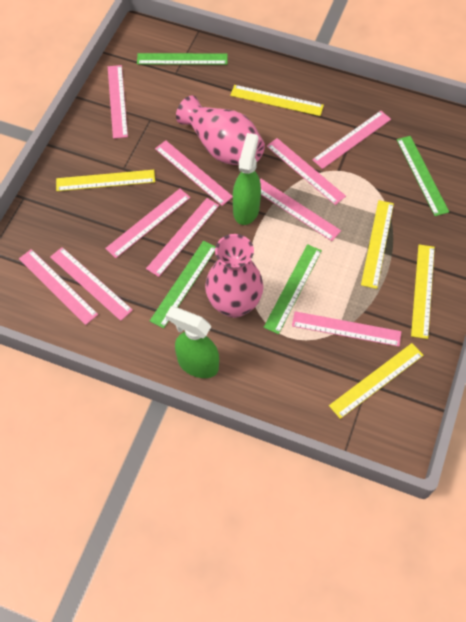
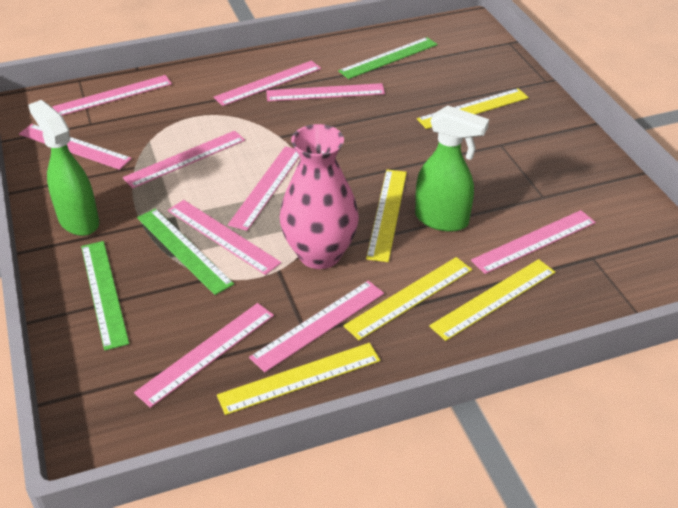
green ruler: [137,53,228,65] [150,241,216,328] [263,244,322,334] [397,136,449,216] = 4 -> [81,241,129,351] [137,208,234,295] [338,37,438,79] = 3
pink vase: [176,95,265,165] [205,234,263,318] = 2 -> [280,124,359,269] = 1

